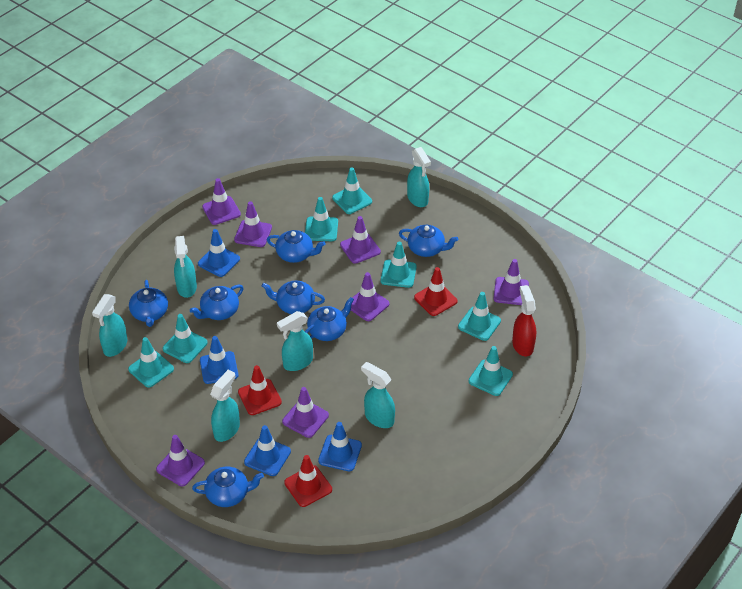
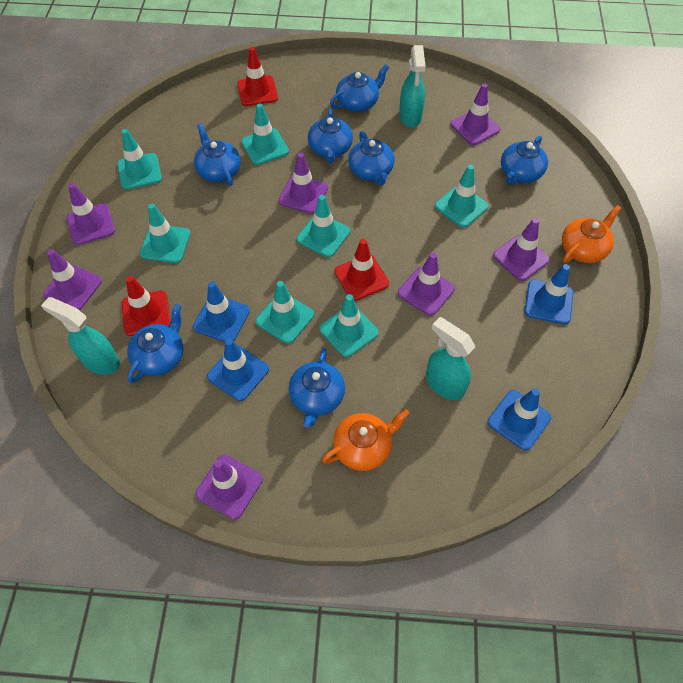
orange teapot: none = 0 -> [322,409,409,471] [562,205,621,263] = 2
red spray bottle: [512,285,536,356] = 1 -> none = 0
turquoise spray bottle: [92,294,127,357] [174,236,197,298] [210,370,240,442] [277,311,313,371] [361,362,395,428] [407,147,431,207] = 6 -> [41,297,120,375] [399,45,426,128] [426,317,475,400] = 3

